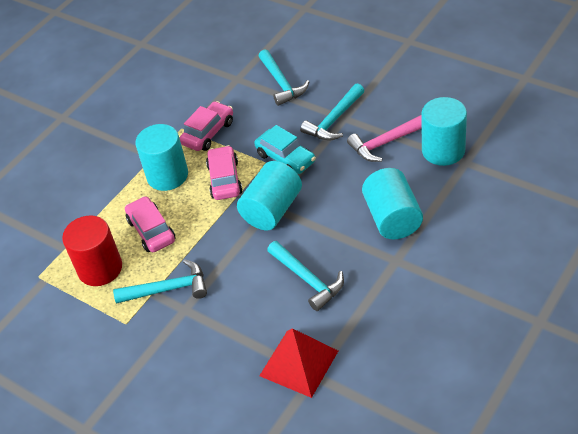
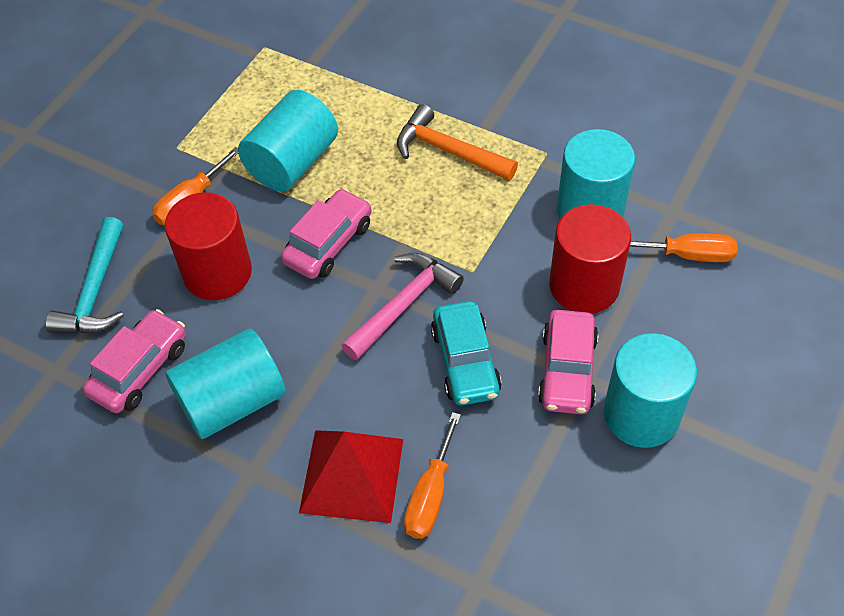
orange hammer: none = 0 -> [397,104,518,181] = 1
orange screwdriver: none = 0 -> [152,147,238,225] [404,412,461,539] [630,233,738,262] = 3
red cylinder: [62,215,122,286] = 1 -> [165,192,252,300] [549,204,631,314] = 2
turquoise hammer: [113,259,207,304] [258,50,309,106] [267,241,344,311] [300,83,364,141] = 4 -> [45,217,124,333] = 1

